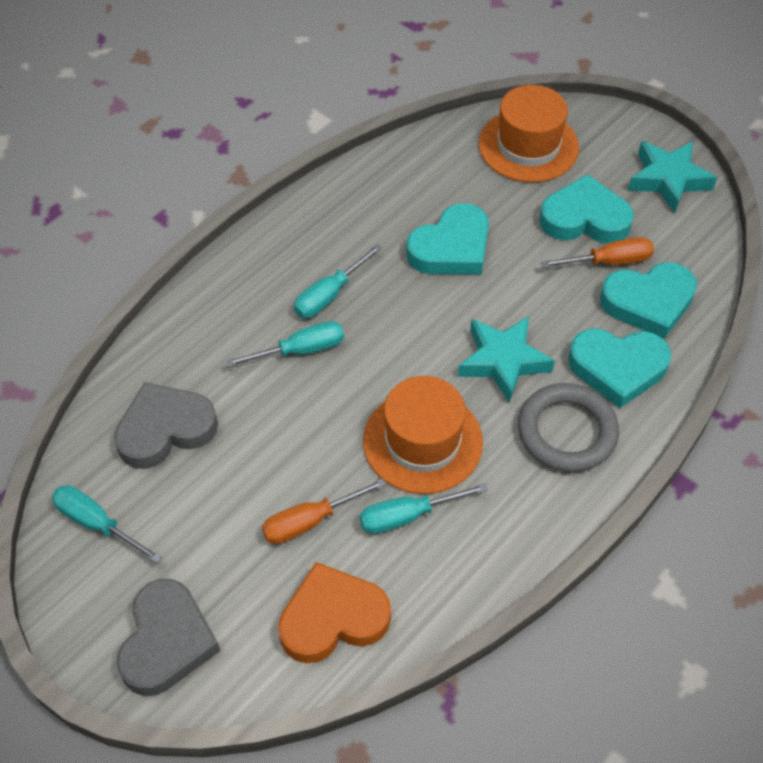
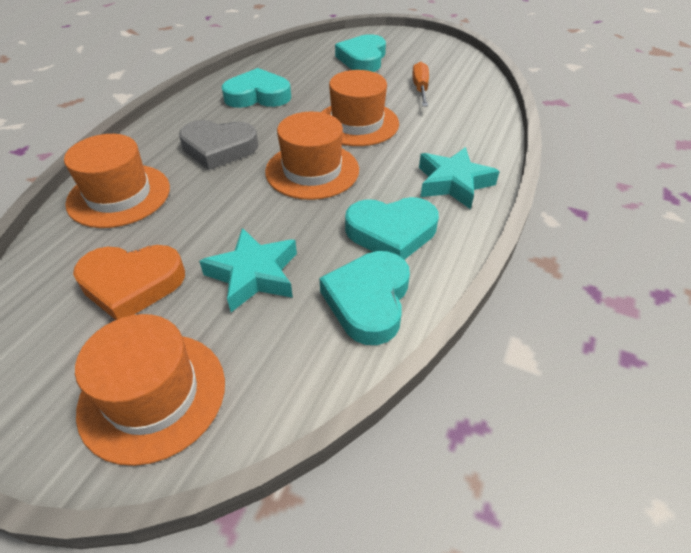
grey heart: [114,382,218,469] [116,579,220,696] = 2 -> [179,120,258,170] = 1
grey ring: [518,383,619,472] = 1 -> none = 0
orange hat: [363,376,483,494] [478,85,579,182] = 2 -> [64,134,170,228] [75,314,225,466] [265,112,359,200] [322,70,399,146] = 4
orange screwdriver: [262,478,386,544] [541,237,654,268] = 2 -> [412,62,429,106] = 1
turquoise screwdriver: [52,485,162,563] [225,321,344,368] [294,244,382,318] [360,483,488,534] = 4 -> none = 0

